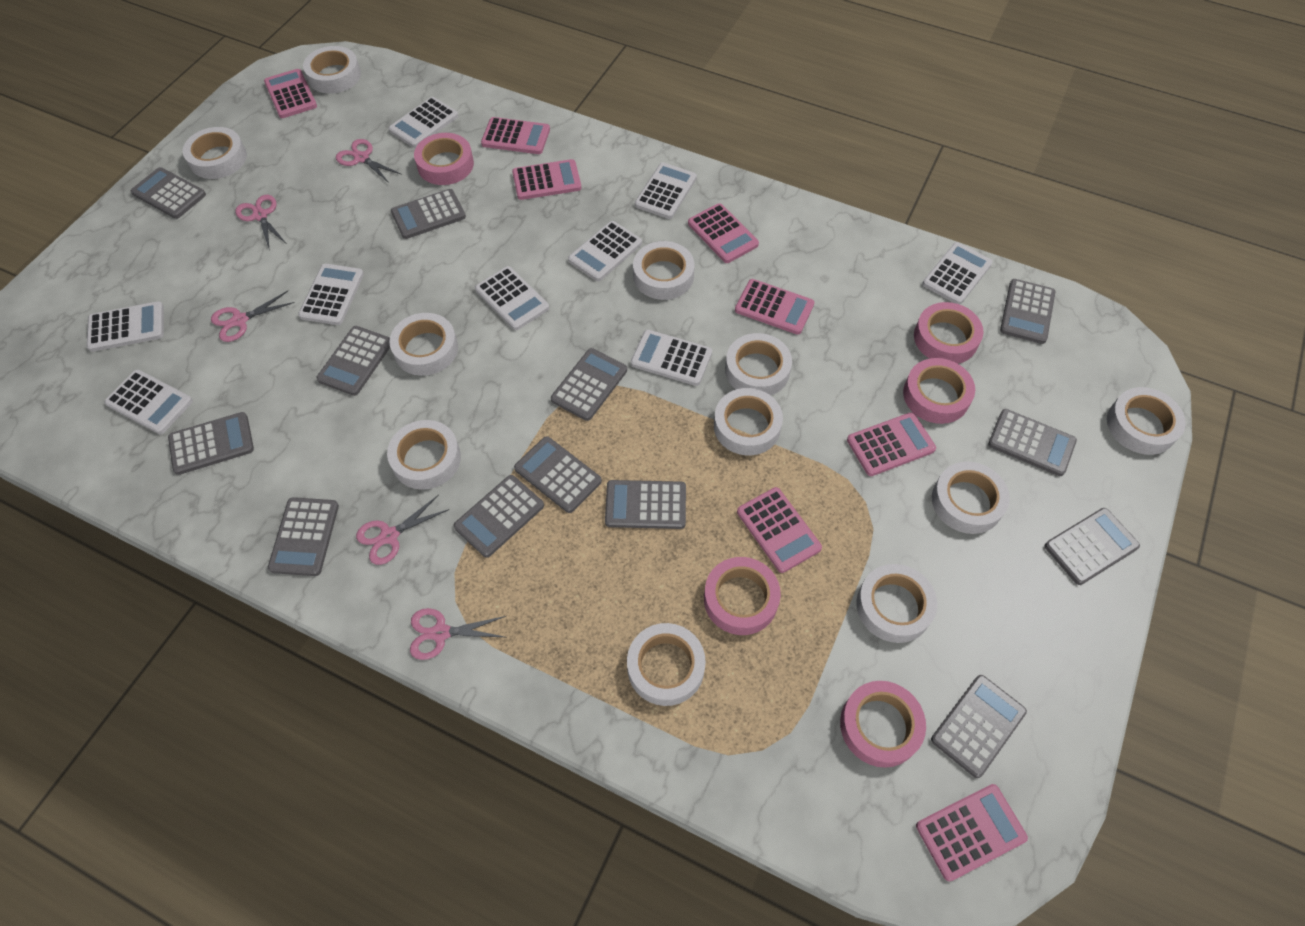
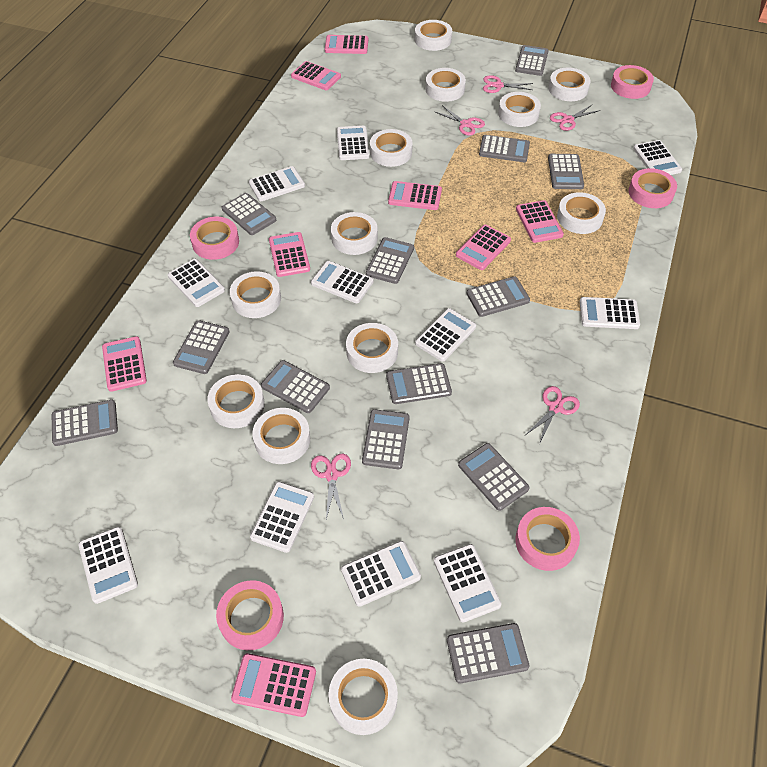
white calculator: [87,301,164,352] [104,370,193,434] [298,264,364,325] [389,97,458,148] [475,266,549,330] [568,221,642,281] [631,330,712,386] [635,162,697,219] [922,242,993,305] = 9 -> [78,527,138,604] [168,259,225,307] [249,166,305,201] [250,482,314,553] [311,261,373,303] [337,126,370,160] [341,541,421,607] [415,308,476,361] [434,544,501,622] [580,297,640,329] [633,140,682,175] = 11
white tape: [183,127,247,179] [303,46,361,93] [387,420,461,490] [389,313,458,376] [627,623,706,706] [633,241,695,300] [714,388,783,455] [725,333,792,396] [857,564,937,643] [932,462,1010,534] [1107,387,1186,455] = 11 -> [207,374,265,428] [230,271,281,318] [252,408,310,464] [328,659,398,735] [331,212,378,255] [346,323,398,373] [370,129,413,167] [415,20,452,51] [425,68,466,102] [498,92,541,127] [549,68,591,101] [557,192,606,234] = 12

